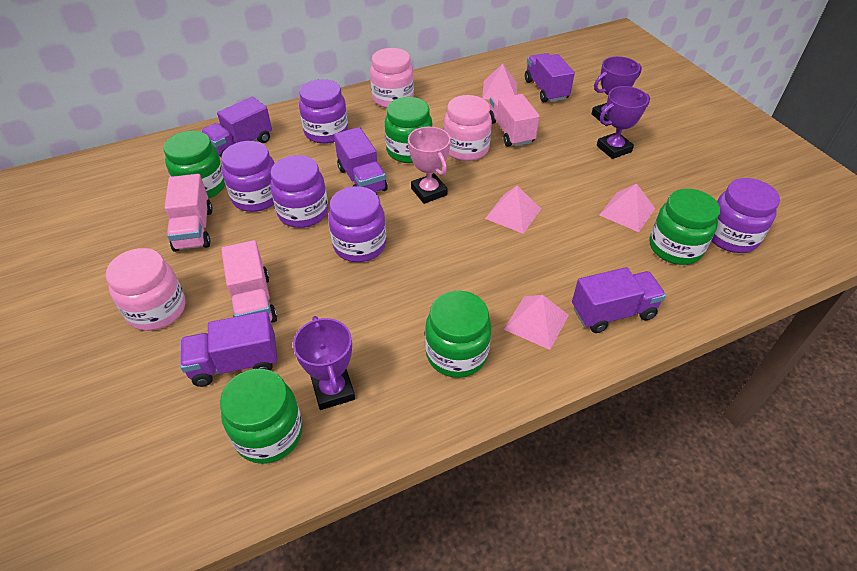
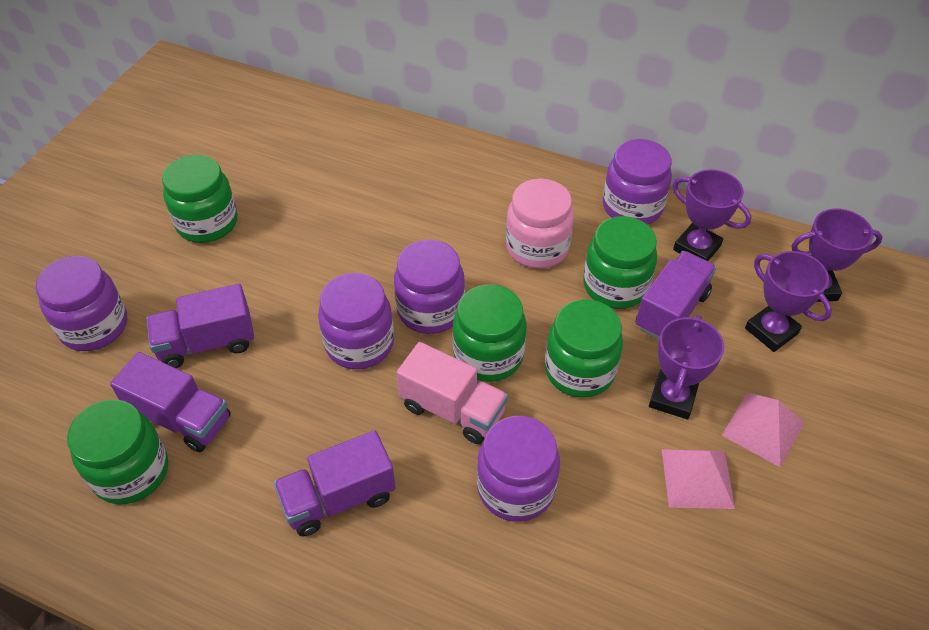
pink jar: [106,248,186,331] [370,48,414,108] [444,95,492,161] = 3 -> [506,179,574,269] = 1
pink pyramid: [482,64,517,100] [485,185,541,234] [504,295,569,350] [599,184,655,232] = 4 -> [662,449,735,509] [722,393,805,467] = 2
pink trophy: [408,127,451,204] = 1 -> none = 0
pink truck: [164,174,213,252] [221,240,277,322] [490,92,540,147] = 3 -> [397,342,508,444] = 1
purple trophy: [293,316,355,410] [592,56,642,126] [597,86,650,159] = 3 -> [649,315,725,419] [672,169,751,261] [745,251,832,352] [791,208,883,302] = 4
purple truck: [180,311,278,387] [201,97,272,157] [334,127,388,193] [525,53,575,102] [572,267,666,333] = 5 -> [110,352,231,452] [146,284,254,368] [274,431,396,536] [636,251,716,340] = 4

